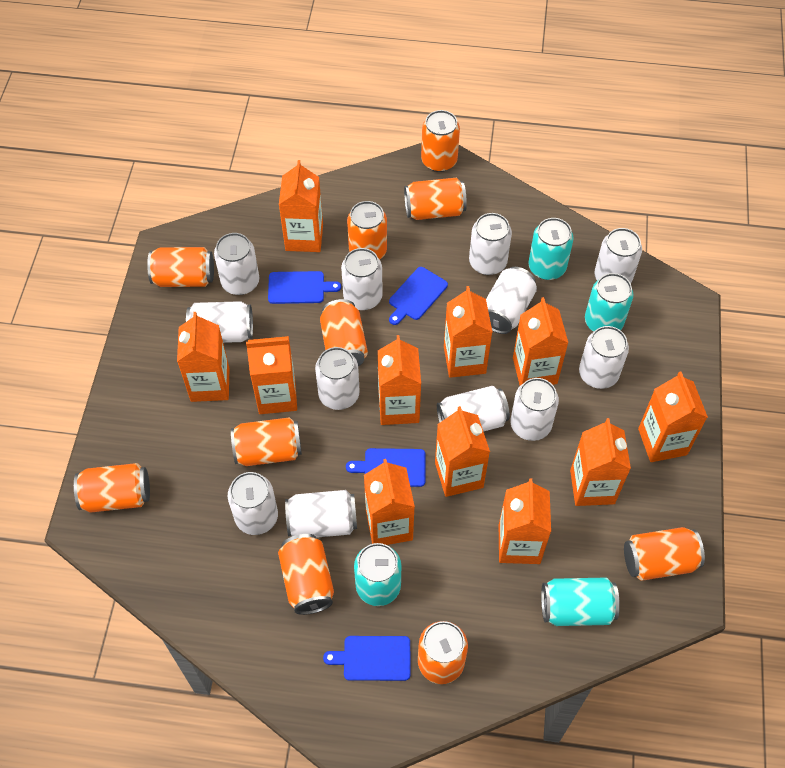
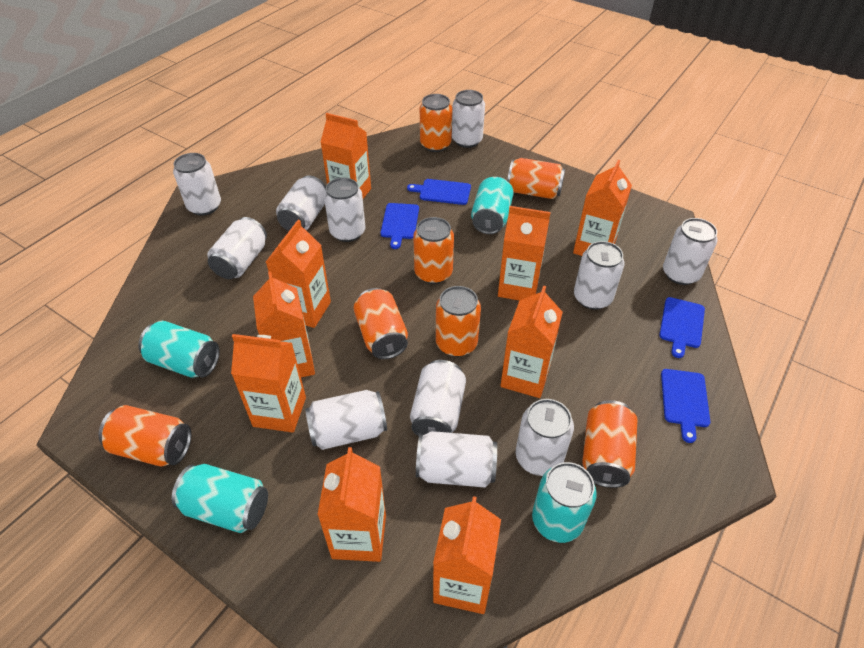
orange can: [74,463,150,513] [147,247,214,287] [231,417,302,466] [278,534,334,615] [320,299,368,366] [347,201,387,260] [404,178,467,220] [418,621,468,684] [421,110,460,172] [624,527,705,581] = 10 -> [99,405,191,467] [354,288,408,359] [413,217,454,284] [420,94,452,152] [436,286,481,357] [507,158,565,199] [582,400,637,488] = 7
orange carton: [177,312,229,402] [246,336,297,414] [279,160,323,252] [364,459,415,545] [378,335,421,425] [435,406,490,497] [444,286,492,378] [499,478,551,564] [513,297,568,386] [570,418,631,506] [638,371,708,462] = 11 -> [231,334,306,433] [253,272,315,377] [266,220,331,328] [318,447,386,562] [321,113,371,199] [433,496,501,614] [498,206,551,301] [500,286,563,398] [573,160,632,256] = 9
white can: [186,301,253,343] [214,233,259,295] [228,472,278,535] [285,490,357,538] [315,347,360,410] [341,248,383,310] [437,386,510,432] [469,213,512,275] [486,267,537,334] [510,378,559,441] [579,326,629,389] [594,228,642,283] = 12 -> [173,153,221,216] [207,217,267,279] [276,176,326,231] [305,390,387,450] [324,178,365,242] [410,360,466,436] [416,431,497,488] [452,90,485,148] [516,399,574,476] [574,241,625,310] [663,218,717,285] = 11

